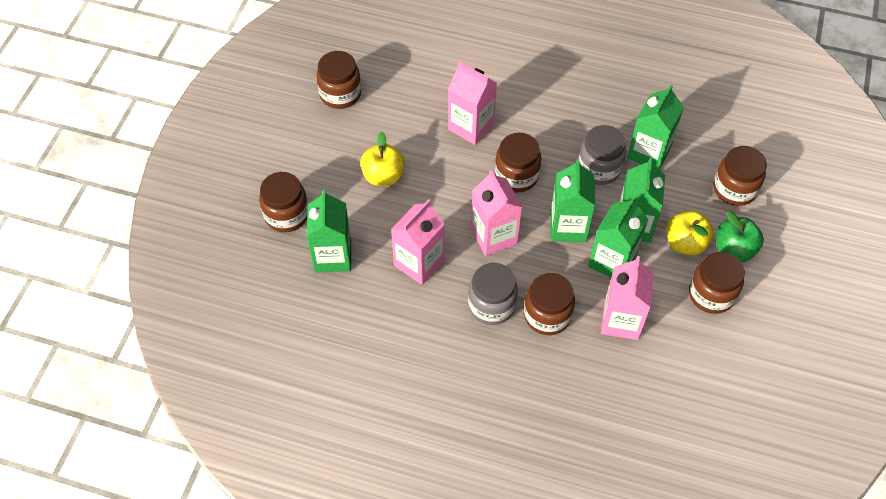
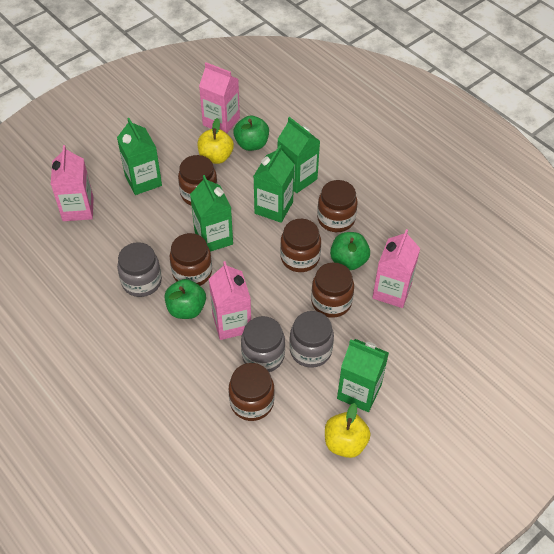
green apple: [716,211,764,262] = 1 -> [164,279,206,319] [233,116,269,151] [330,232,370,270] = 3
grey jar: [468,263,518,325] [578,125,626,185] = 2 -> [117,242,162,297] [241,316,285,372] [289,311,334,368] = 3

